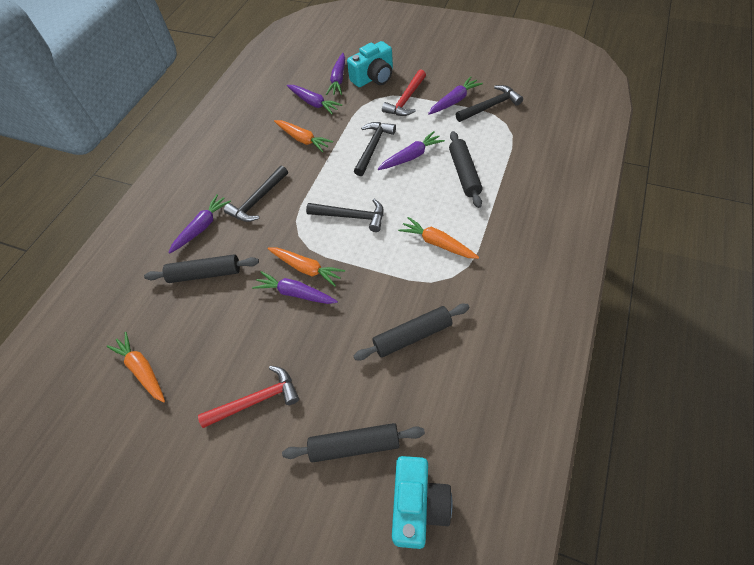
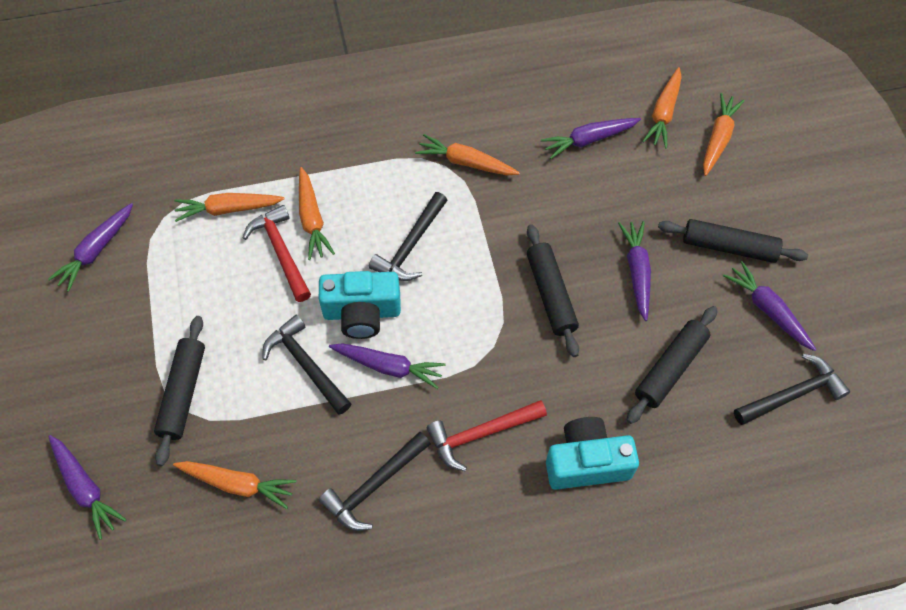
orange carrot: [107,332,165,403] [268,247,345,287] [274,120,333,153] [398,217,479,259] = 4 -> [173,461,296,509] [174,193,285,222] [299,167,335,260] [415,134,520,175] [642,67,682,149] [703,93,745,176] = 6

